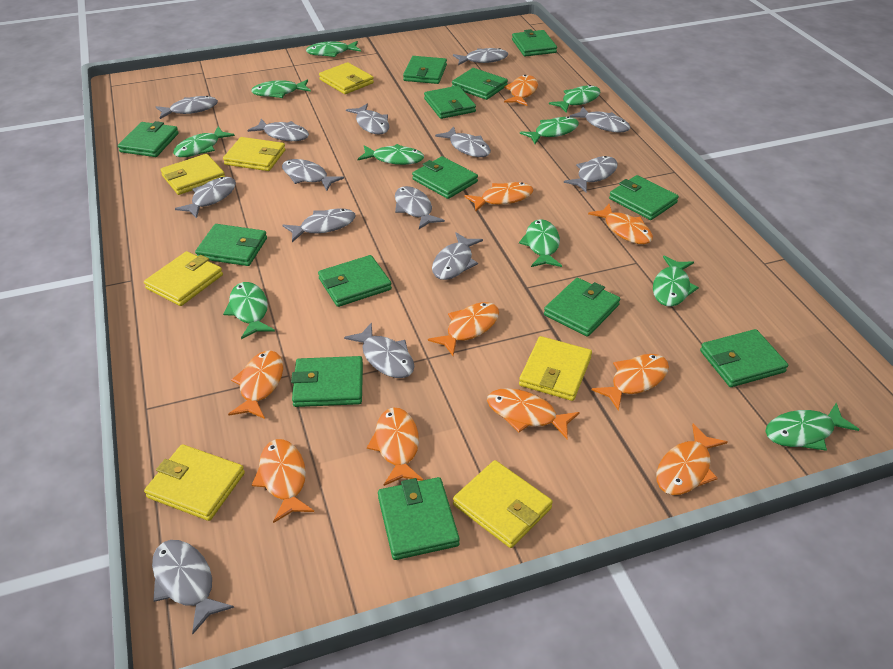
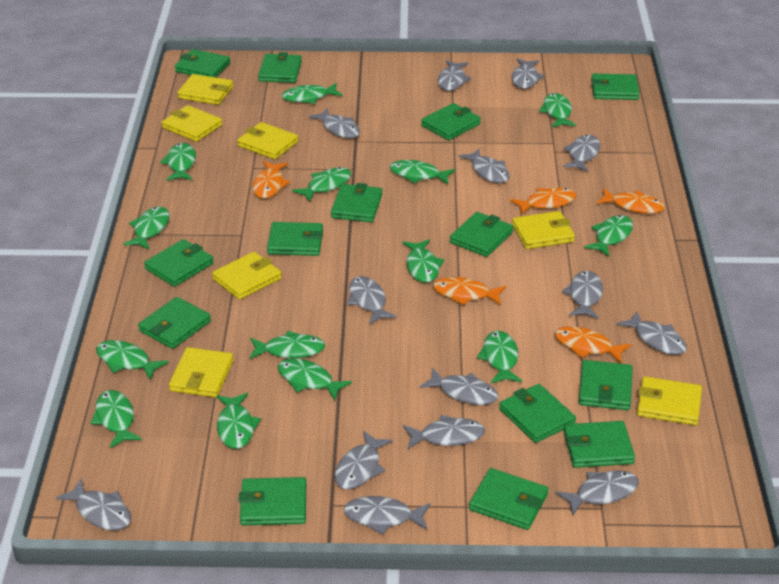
green fish: [173,126,235,157] [223,282,275,339] [251,79,311,98] [306,41,361,57] [358,144,424,165] [519,219,562,267] [520,116,579,144] [549,85,600,113] [653,255,699,307] [765,403,860,451] = 10 -> [91,390,142,448] [96,340,169,380] [123,207,170,249] [160,143,196,181] [216,393,261,449] [249,331,325,359] [278,358,352,400] [282,83,342,104] [292,167,351,202] [390,160,455,184] [402,239,444,283] [477,331,522,383] [539,93,576,127] [584,215,633,256] = 14
green wallet: [118,121,179,157] [195,224,267,266] [291,356,363,407] [318,255,392,307] [378,477,460,560] [403,56,447,84] [412,156,478,199] [424,86,476,119] [452,68,508,100] [512,29,557,56] [544,278,620,337] [609,175,679,220] [700,329,788,387] = 13 -> [138,297,211,349] [144,239,214,287] [175,49,230,77] [239,477,306,525] [258,52,302,83] [267,222,323,256] [331,183,382,222] [421,103,481,140] [450,212,513,257] [469,468,548,530] [499,384,576,443] [564,421,635,468] [579,360,633,410] [591,74,640,100] = 14
orange fish: [228,350,283,419] [252,439,314,523] [367,408,423,486] [428,302,499,356] [464,182,533,211] [487,388,580,439] [504,75,538,106] [588,204,653,244] [592,354,669,411] [656,424,727,495] = 10 -> [252,161,290,199] [433,277,506,305] [510,188,577,215] [555,326,631,363] [596,188,665,214] = 5

